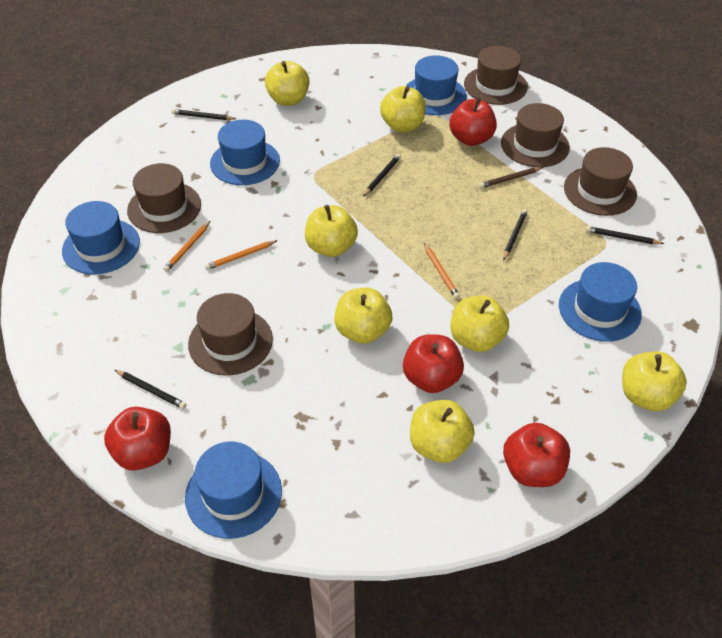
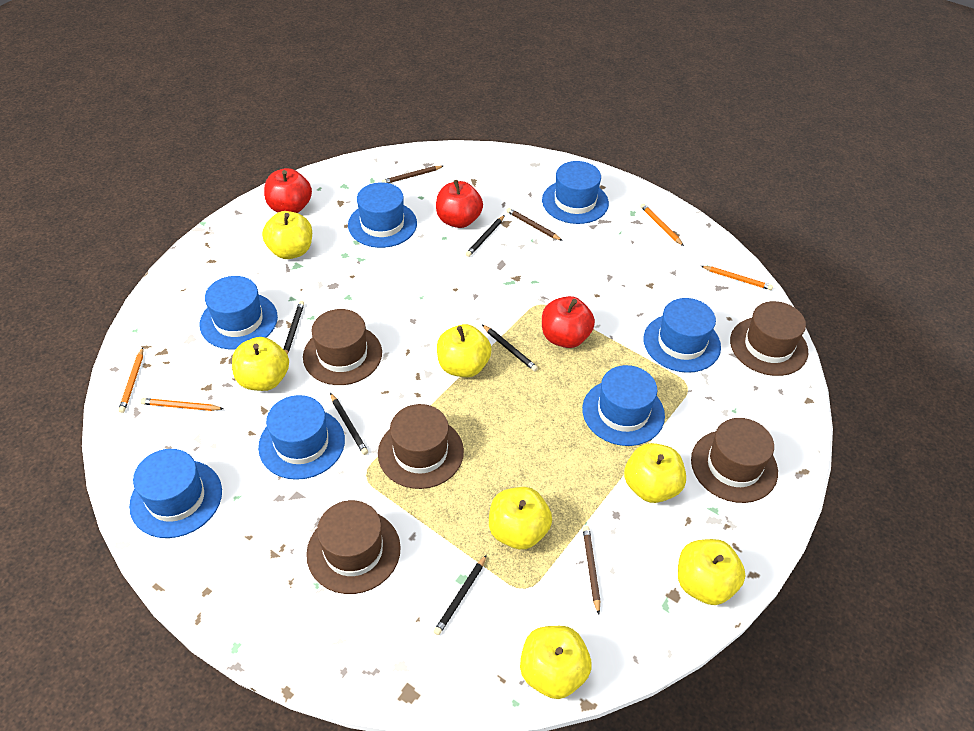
blue hat: [62,201,140,274] [185,442,282,539] [210,120,280,185] [406,55,467,115] [559,262,642,342] = 5 -> [129,449,222,538] [200,276,278,350] [258,395,345,480] [348,182,417,248] [542,161,609,224] [582,365,665,446] [644,298,721,373] = 7
brown pencil: [479,167,543,188] = 1 -> [382,166,443,183] [506,208,563,241] [583,526,600,615] = 3
orange pencil: [163,221,210,272] [205,240,278,270] [424,243,460,299] = 3 -> [118,348,143,413] [141,398,224,411] [640,203,684,246] [701,266,773,290] = 4
red apple: [104,407,171,471] [403,334,464,393] [449,97,497,146] [503,423,570,487] = 4 -> [264,168,312,213] [436,180,483,228] [542,296,595,348] = 3

